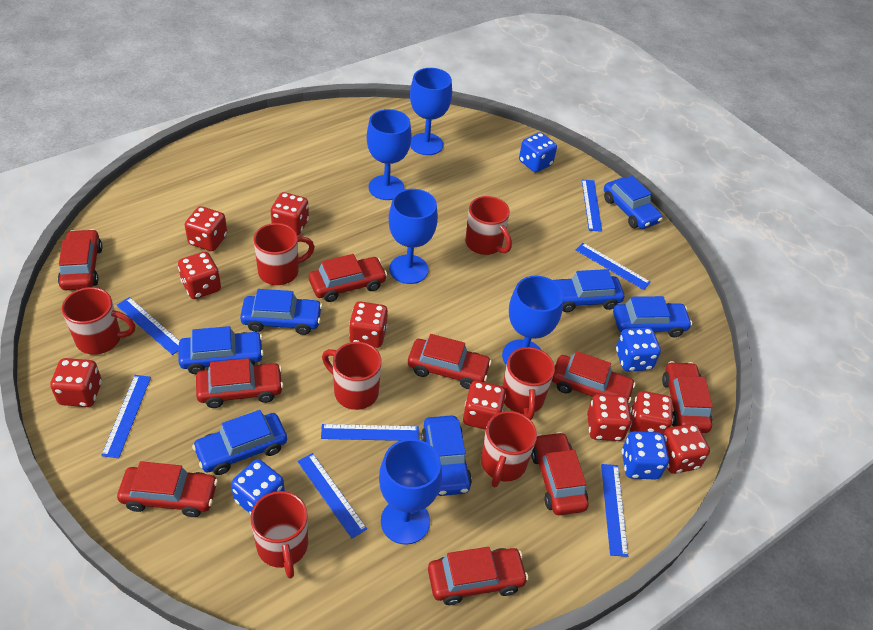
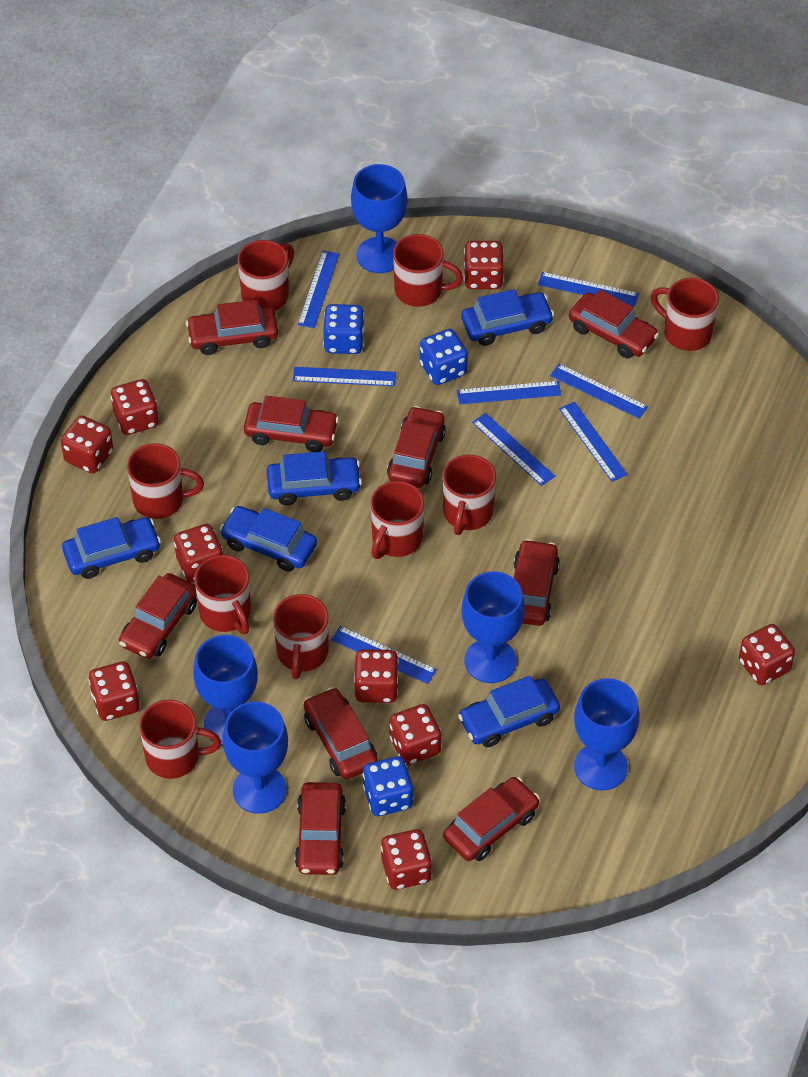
blue car: [178,326,264,374] [192,410,287,475] [240,289,322,335] [421,415,472,496] [553,269,624,312] [604,176,663,229] [613,296,692,337] = 7 -> [62,517,161,579] [220,506,317,571] [267,451,362,505] [458,676,560,747] [461,289,554,346] = 5
blue dice: [231,459,285,515] [519,132,557,172] [616,327,661,372] [622,431,669,480] = 4 -> [323,304,365,354] [363,756,413,816] [420,329,468,385] = 3
blue ruler: [101,375,151,458] [116,297,179,355] [297,453,367,538] [321,424,419,441] [576,243,651,290] [582,180,602,232] [601,464,628,557] = 7 -> [293,367,396,386] [298,251,339,328] [331,626,437,684] [457,381,561,404] [472,413,555,486] [538,272,639,306] [550,364,648,419] [559,402,628,482] = 8
red mug: [62,287,136,355] [250,491,308,578] [253,223,315,285] [322,342,382,410] [465,196,512,255] [481,411,537,487] [502,347,555,420] = 7 -> [127,443,204,519] [139,700,221,779] [194,555,251,634] [238,240,294,311] [273,594,329,679] [370,481,424,559] [393,234,463,307] [443,455,496,535] [651,278,719,351] = 9

